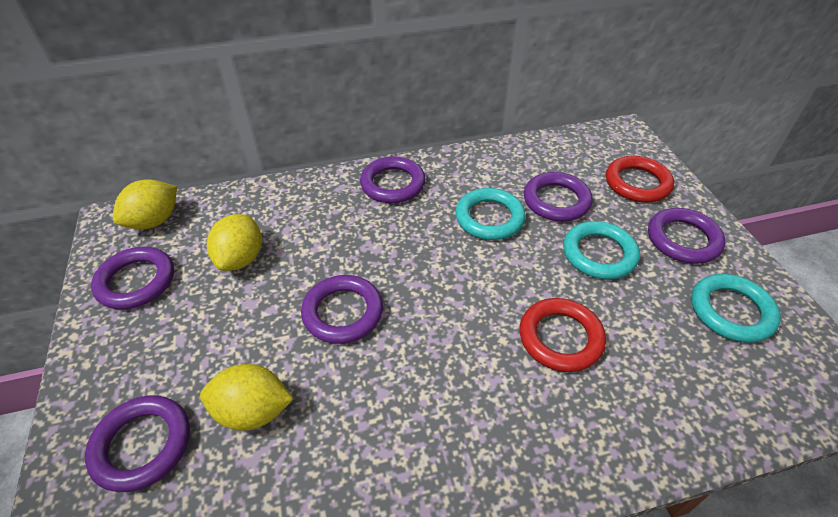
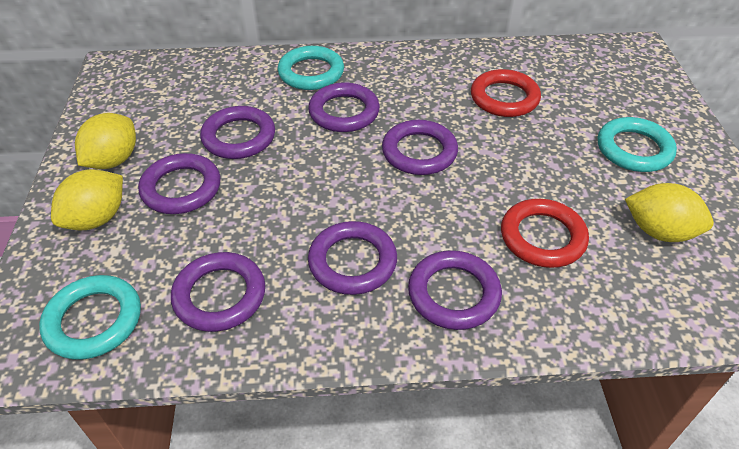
purple ring: [85,395,190,492] [91,247,174,309] [301,275,383,344] [360,156,426,203] [524,172,593,221] [648,208,725,264] = 6 -> [138,153,221,214] [171,252,266,332] [200,106,275,159] [308,82,380,132] [308,221,397,295] [382,120,458,175] [408,250,502,330] = 7

